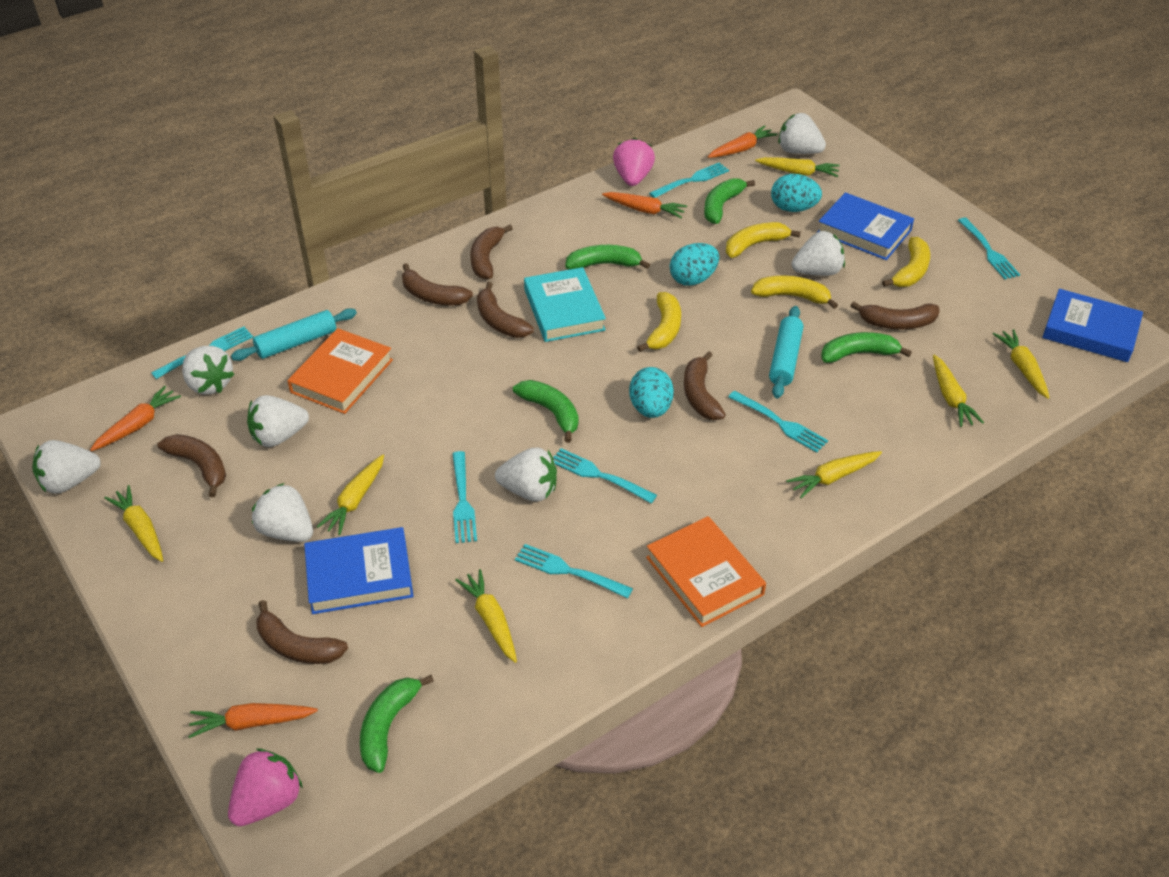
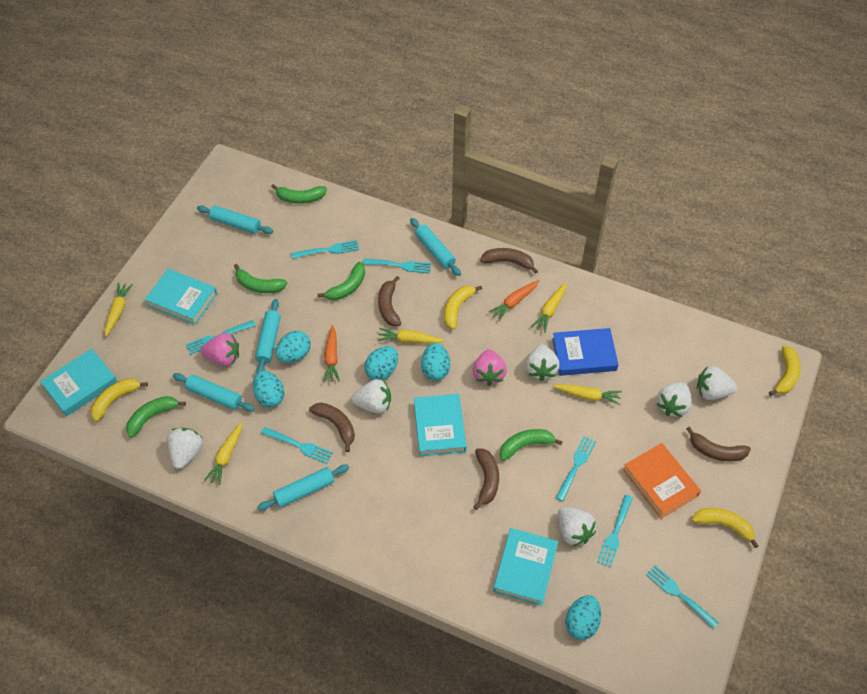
blue book: [304,527,414,614] [817,192,914,260] [1042,289,1143,362] = 3 -> [552,328,619,376] = 1
brown banana: [158,434,226,497] [256,600,348,664] [402,263,473,305] [470,225,513,279] [477,282,534,338] [684,351,726,420] [850,301,939,329] = 7 -> [309,403,355,452] [378,276,401,326] [473,448,499,510] [480,248,538,274] [686,426,751,462] = 5
orange book: [287,328,393,414] [646,516,766,627] = 2 -> [623,443,701,519] = 1
orange carrot: [90,386,181,451] [188,703,318,738] [602,192,687,218] [708,125,778,158] = 4 -> [323,325,340,382] [488,280,539,321] = 2
turquoise book: [524,267,606,342] = 1 -> [40,348,118,416] [145,269,217,325] [414,394,467,457] [493,528,558,606] = 4
turquoise egg: [629,367,674,418] [670,243,719,286] [771,174,822,212] = 3 -> [253,371,285,408] [275,331,311,363] [364,346,398,380] [421,343,450,381] [565,595,601,640] = 5
turquoise rolling pin: [231,308,357,361] [769,306,803,399] = 2 -> [173,373,255,412] [197,205,273,234] [255,299,281,373] [257,464,349,510] [410,218,461,276] = 5
white strawberry: [32,440,101,494] [182,346,234,394] [247,395,309,447] [252,483,313,542] [495,448,557,502] [778,113,826,154] [792,231,845,276] = 7 -> [167,428,203,469] [351,379,391,414] [526,344,560,381] [558,507,596,547] [657,382,692,417] [697,366,737,400] = 6
yellow carrot: [104,485,163,562] [317,455,384,535] [455,569,517,663] [755,157,840,177] [786,451,882,498] [933,355,984,427] [993,329,1050,399] = 7 -> [105,282,133,337] [204,422,242,485] [377,328,444,344] [531,283,566,333] [553,384,622,405] = 5

